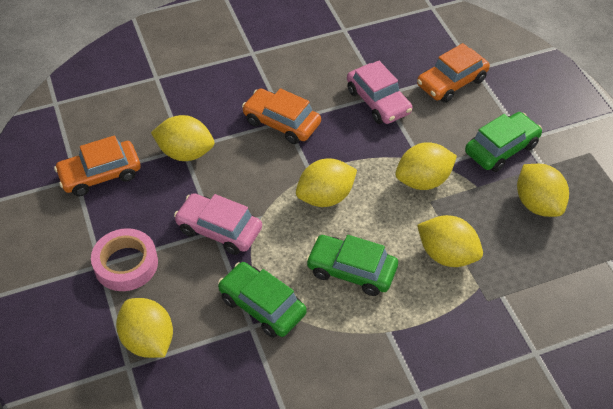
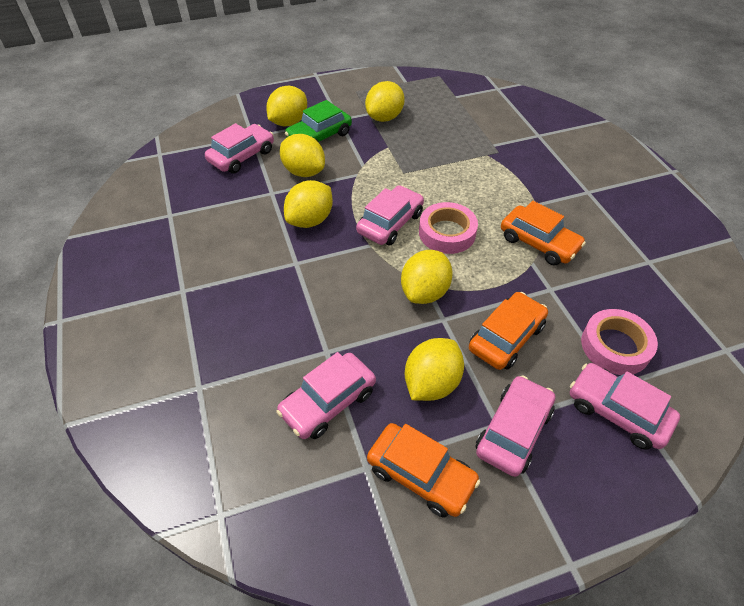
green car: [218,262,307,338] [306,235,398,296] [465,112,542,172] = 3 -> [285,100,352,142] = 1
pink car: [174,193,262,255] [347,61,413,124] = 2 -> [205,123,274,174] [276,352,376,439] [356,185,424,246] [476,376,555,477] [570,363,680,450] = 5
pink tape: [91,228,158,291] = 1 -> [419,202,478,254] [581,309,658,375] = 2

